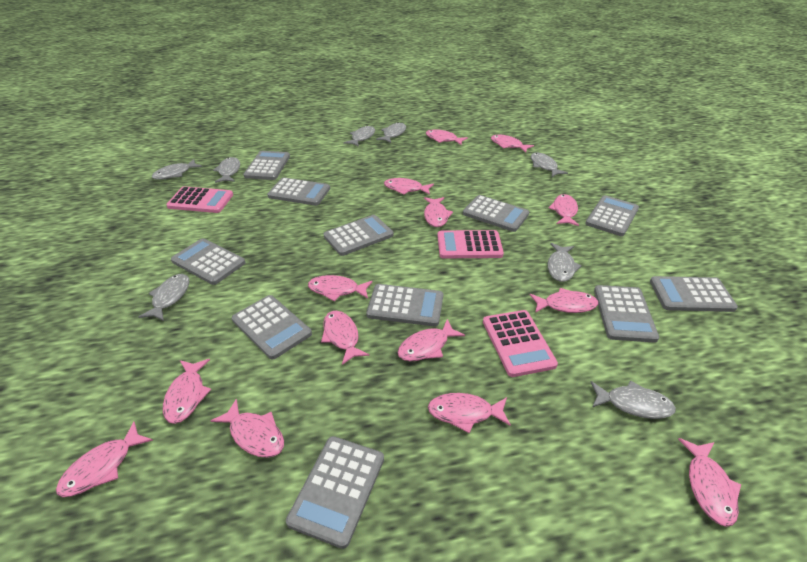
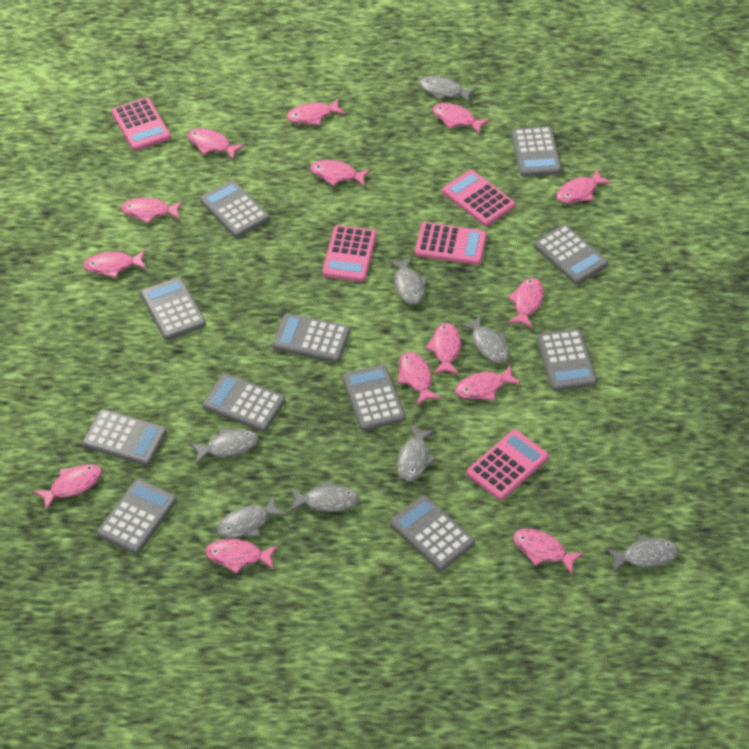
pink calculator: [166,186,233,213] [437,230,504,258] [483,310,558,377] = 3 -> [111,97,171,151] [322,225,376,282] [415,222,487,265] [442,170,515,226] [467,430,549,500] = 5

